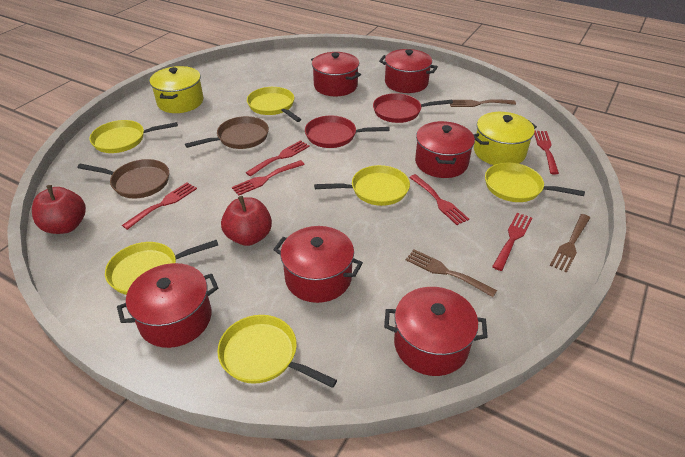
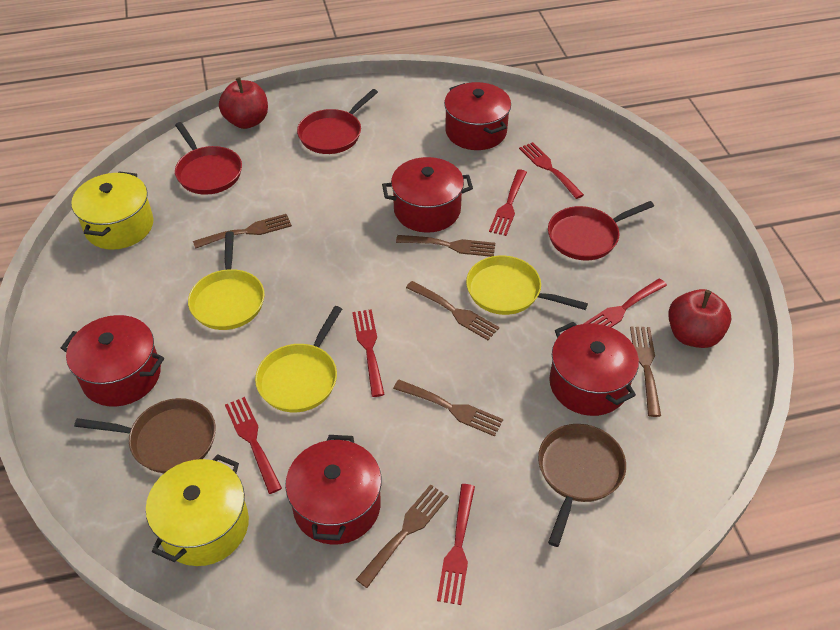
brown fork: [406,249,497,297] [450,99,516,107] [550,214,590,273] = 3 -> [193,214,292,249] [356,484,449,588] [393,380,503,437] [396,235,495,257] [406,281,499,340] [630,327,661,417] = 6
red pan: [305,116,390,148] [373,93,453,123] = 2 -> [175,122,242,195] [297,89,378,154] [548,201,654,260] = 3
red pot: [117,263,218,348] [273,226,363,303] [311,52,361,96] [379,49,438,93] [384,287,488,376] [415,121,475,178] = 6 -> [61,315,164,407] [285,435,382,545] [382,157,473,233] [444,82,511,150] [549,322,639,416] = 5
yellow pan: [89,120,178,153] [105,240,218,295] [217,315,337,388] [247,87,301,122] [314,165,410,206] [485,162,585,202] = 6 -> [188,231,265,330] [255,306,342,412] [466,256,588,315] = 3

